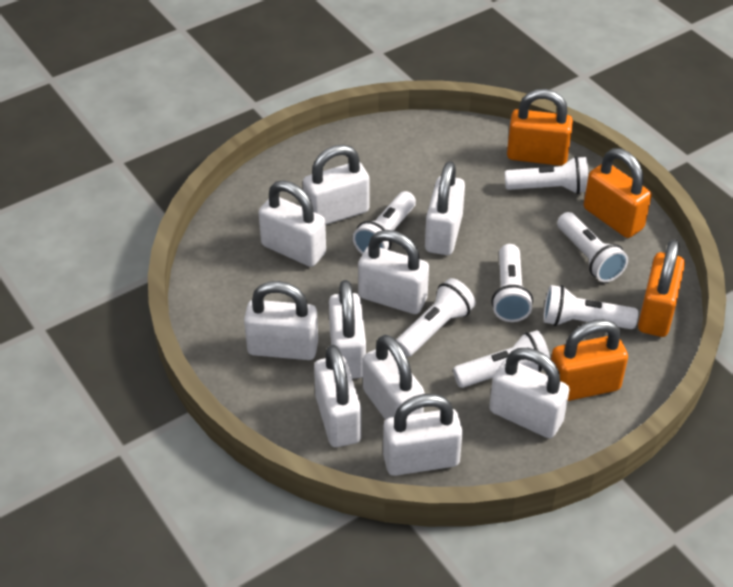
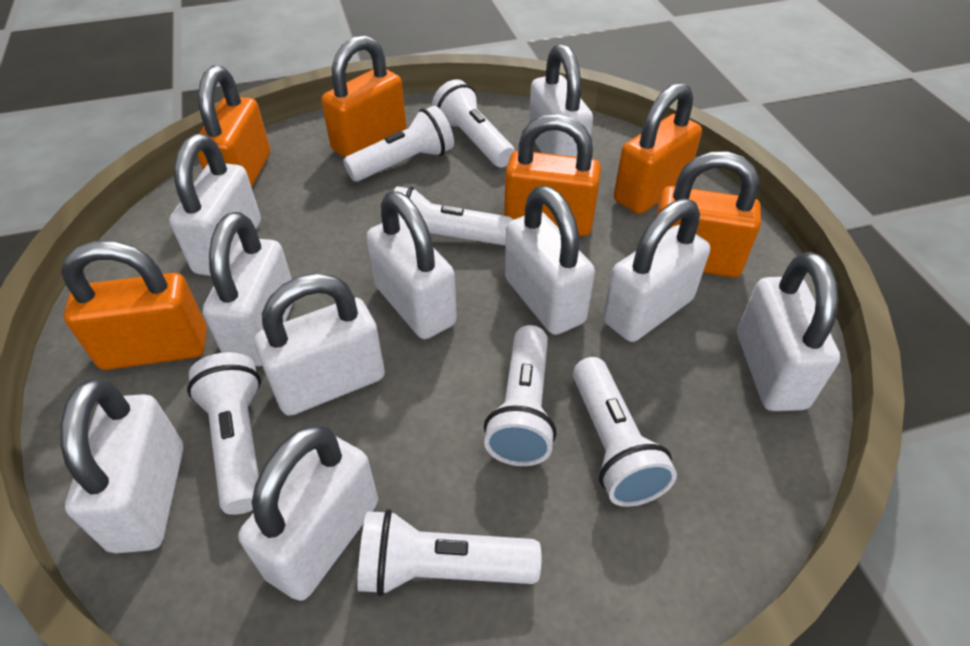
orange padlock: [507,89,573,166] [551,319,628,401] [584,148,652,238] [638,239,685,337] = 4 -> [61,241,207,370] [197,66,270,188] [321,35,406,158] [504,114,601,236] [614,82,702,214] [655,151,761,277] = 6

